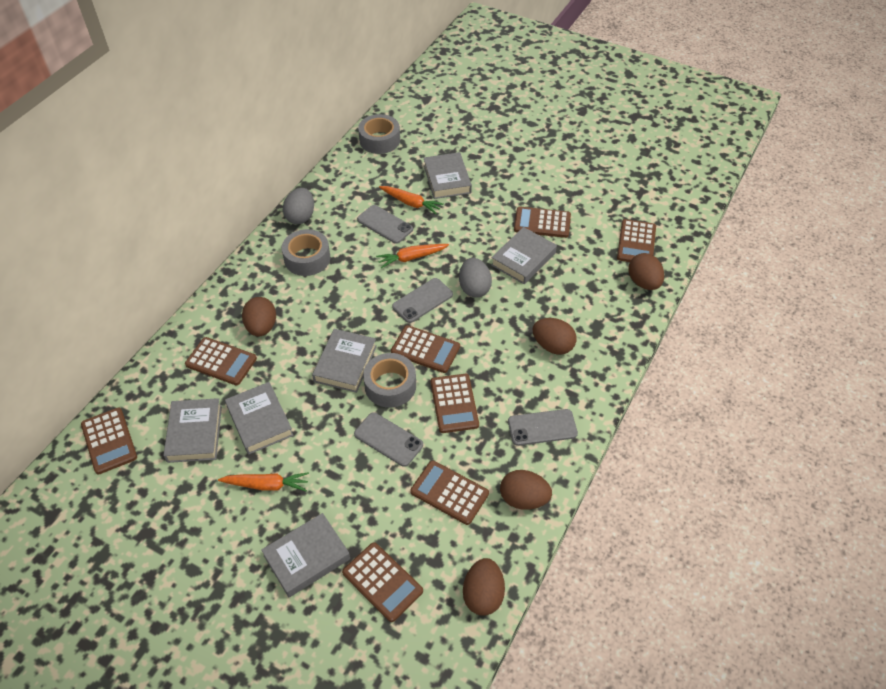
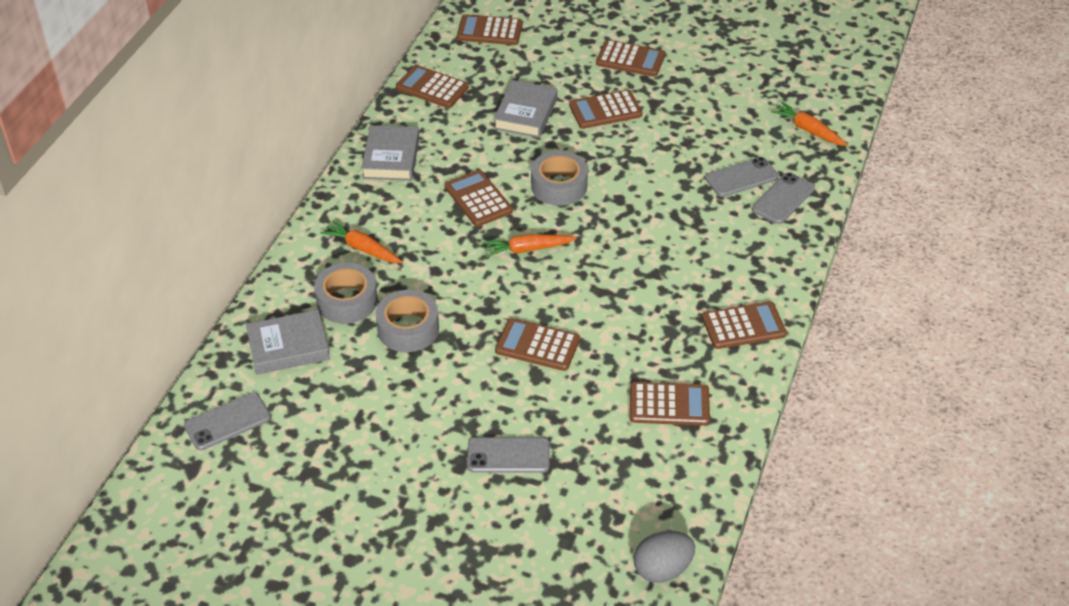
brown egg: [242,297,276,336] [463,558,505,616] [500,470,552,510] [533,318,577,355] [628,253,664,290] = 5 -> none = 0
grey book: [163,398,222,463] [225,382,294,455] [261,513,350,597] [312,329,377,393] [424,152,472,199] [491,227,557,284] = 6 -> [246,310,330,375] [361,125,420,181] [494,80,558,138] = 3
grey egg: [283,188,314,224] [459,258,492,298] = 2 -> [634,531,695,583] = 1

